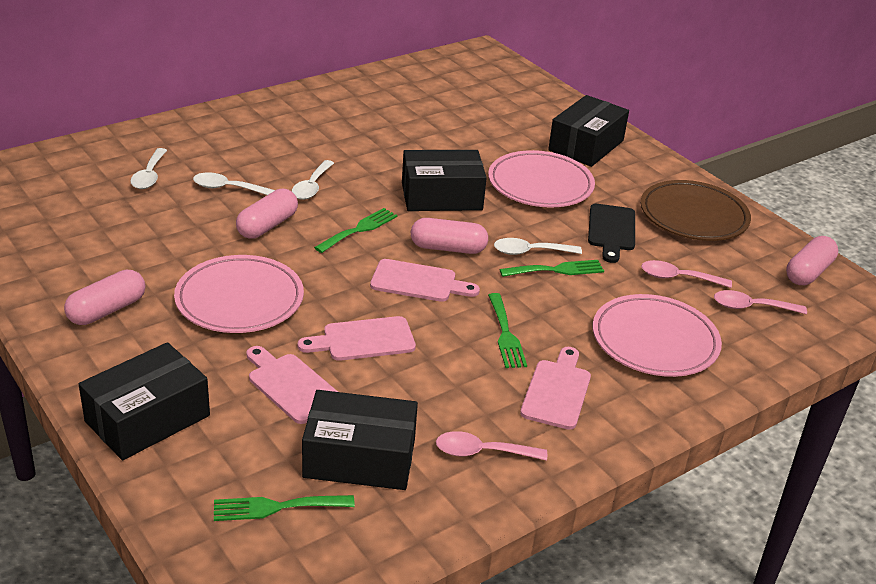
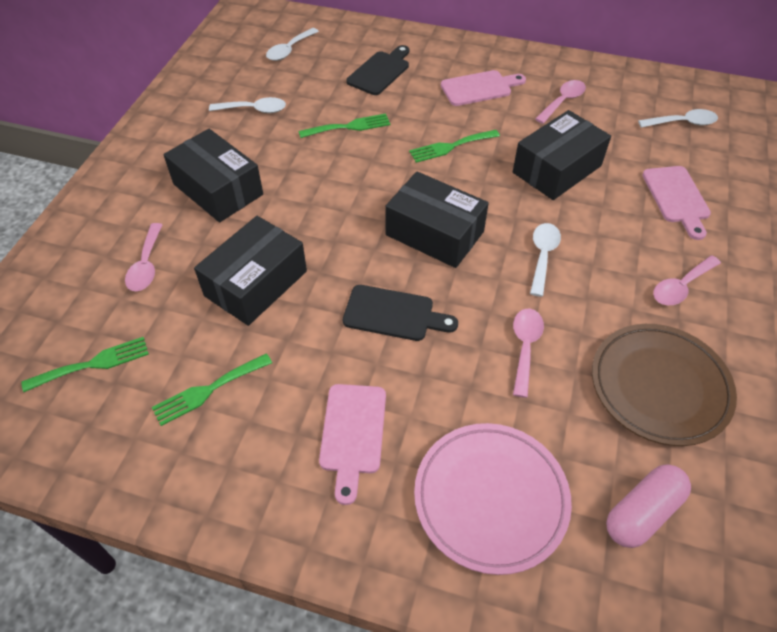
black cutting board: [588,204,635,263] = 1 -> [343,285,458,341] [346,45,409,95] = 2
pink capsule: [64,270,146,325] [236,189,298,239] [411,218,488,254] [786,236,838,285] = 4 -> [606,464,691,548] = 1
pink cutting board: [246,346,338,424] [298,316,416,361] [370,259,480,302] [520,347,591,430] = 4 -> [319,384,386,505] [441,70,526,106] [642,166,711,240] = 3
pink plate: [174,255,304,333] [488,150,595,207] [593,294,722,377] = 3 -> [414,423,572,575] = 1
pink spoon: [436,431,547,461] [641,260,732,288] [714,290,807,314] = 3 -> [125,223,163,291] [513,309,544,398] [535,80,586,124] [653,255,721,305] = 4

